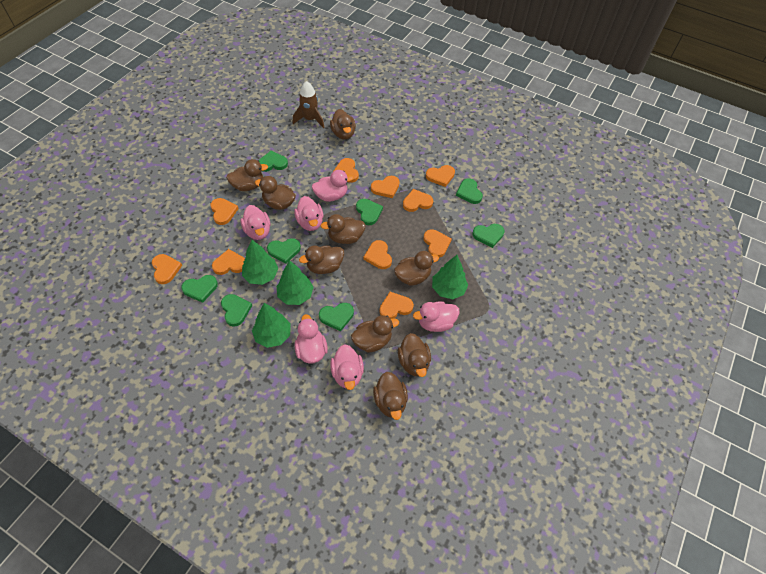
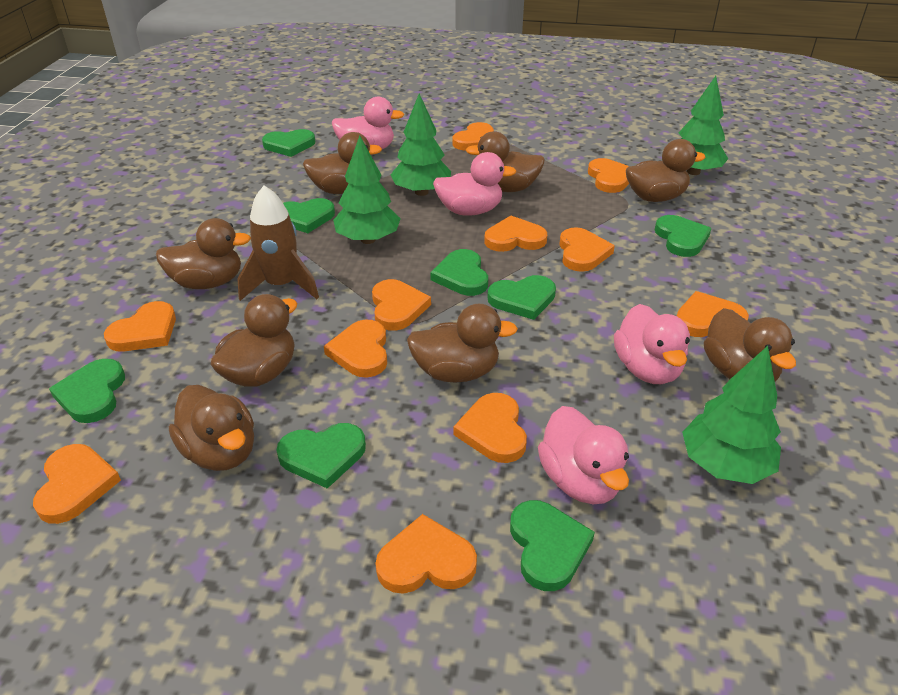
brown duck: [226,159,268,191] [255,176,296,210] [299,245,344,274] [321,214,366,244] [330,109,356,140] [351,315,399,353] [373,372,408,420] [394,251,439,286] [398,333,431,377] = 9 -> [156,218,251,289] [169,385,254,471] [211,294,297,387] [303,132,382,194] [407,304,518,383] [466,131,545,192] [626,139,706,202] [704,308,796,382] = 8
orange heart: [152,254,182,284] [210,198,239,225] [212,249,245,275] [334,158,359,183] [363,240,392,269] [371,176,400,198] [380,292,414,319] [403,189,433,212] [424,229,452,258] [426,165,455,187] = 10 -> [33,444,121,524] [104,301,176,352] [324,319,387,378] [372,279,431,331] [375,514,477,594] [452,122,494,150] [453,393,527,463] [484,216,547,252] [559,227,615,272] [588,158,629,193] [677,291,749,337] = 11
pink duck: [241,205,270,240] [294,196,323,231] [294,314,328,364] [312,170,354,202] [330,344,364,390] [413,301,459,332] = 6 -> [332,97,404,149] [433,152,516,216] [538,406,629,504] [614,304,690,384] = 4

